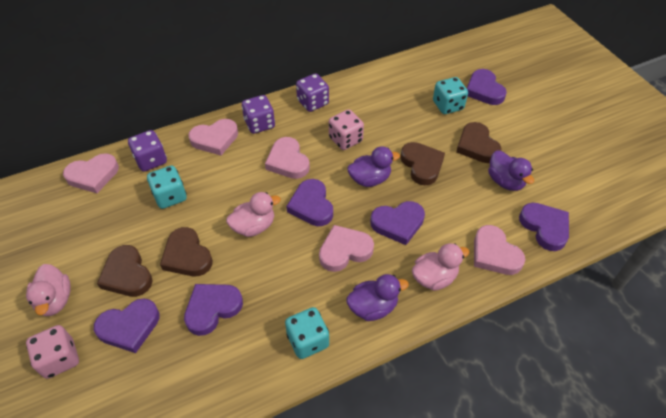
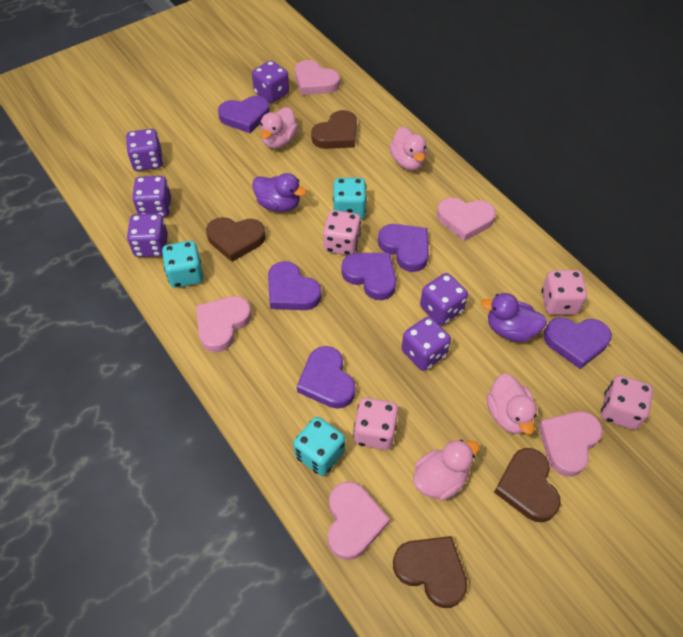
pink dice: [26,325,79,379] [329,109,364,150] = 2 -> [323,210,361,255] [353,398,398,450] [541,270,587,315] [601,375,653,430] = 4
pink duck: [26,264,71,316] [226,192,281,237] [412,243,470,291] = 3 -> [260,107,298,149] [389,127,427,170] [413,439,480,501] [487,373,537,434] = 4
purple dice: [128,130,167,172] [242,95,275,134] [296,73,329,112] = 3 -> [126,129,163,171] [127,214,168,257] [132,176,171,217] [252,61,289,103] [402,316,451,371] [420,273,468,325] = 6
purple duck: [346,274,409,321] [347,146,400,187] [488,150,534,191] = 3 -> [252,173,306,212] [481,293,547,342] = 2

